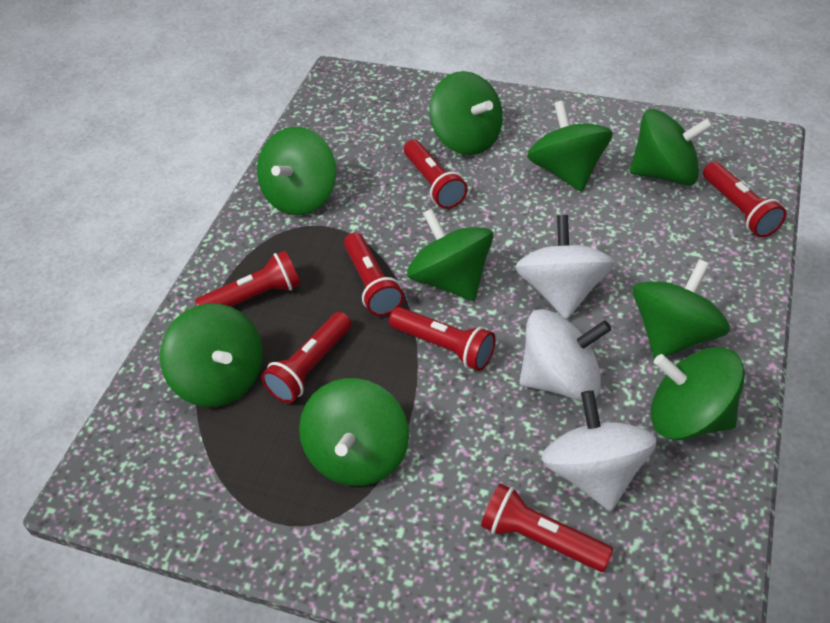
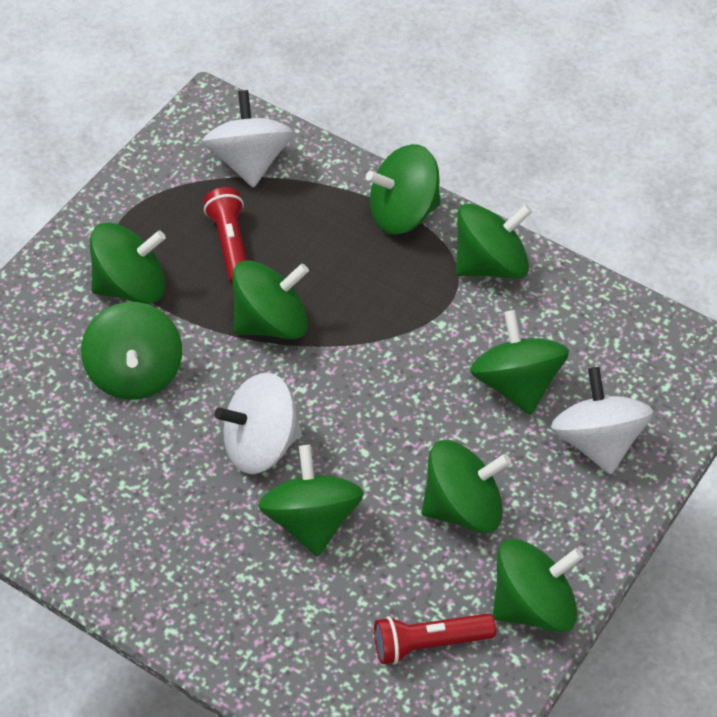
red flashlight: [195,251,301,307] [261,312,352,403] [344,233,404,316] [389,307,496,371] [404,140,468,209] [481,483,614,572] [703,162,786,237] = 7 -> [204,187,247,284] [374,614,496,664] = 2

